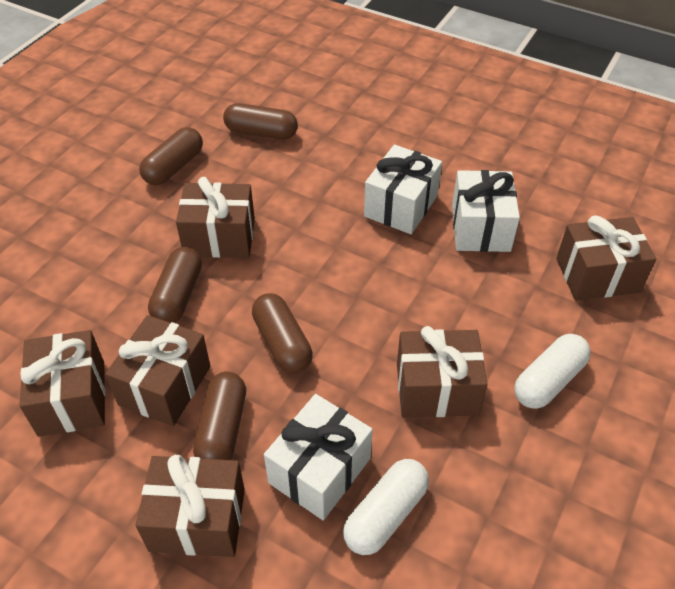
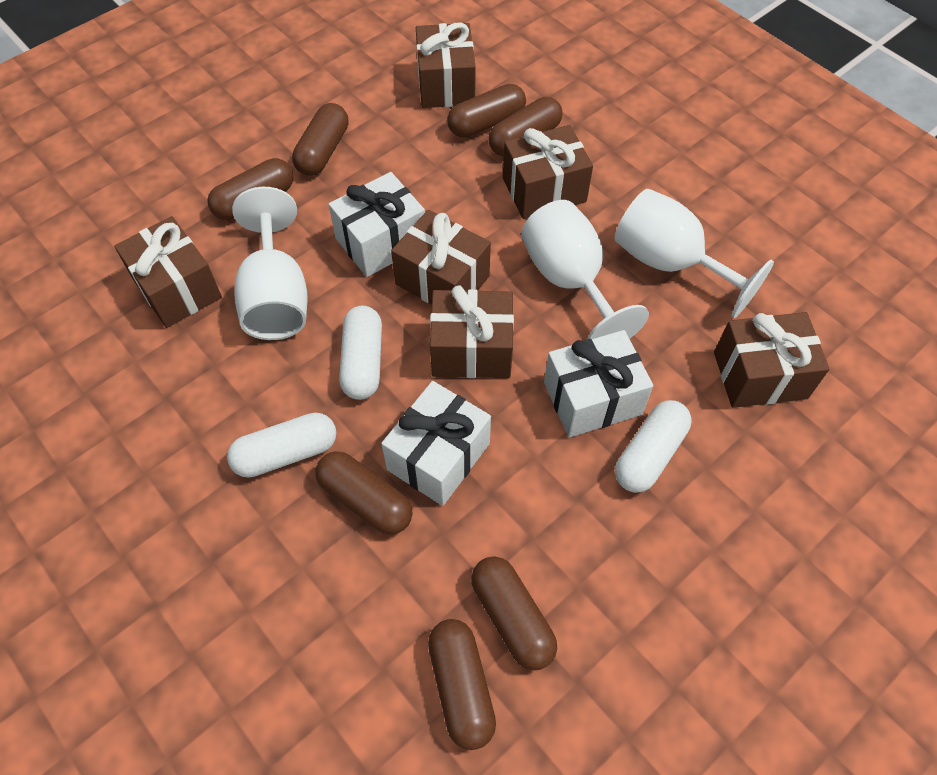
brown capsule: [139,127,203,185] [148,247,202,323] [193,372,246,460] [223,103,298,140] [252,293,313,373] = 5 -> [207,158,294,220] [292,103,348,176] [315,451,412,535] [428,619,496,750] [447,84,526,138] [471,556,557,670] [488,97,562,156] = 7
white capsule: [343,459,429,555] [514,334,591,409] = 2 -> [227,413,336,478] [339,306,382,400] [615,400,691,493] = 3
white goblet: none = 0 -> [232,187,308,340] [521,200,649,339] [615,189,774,318] = 3

